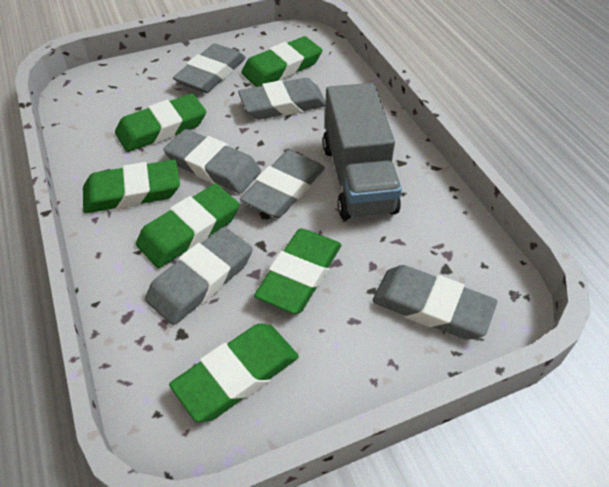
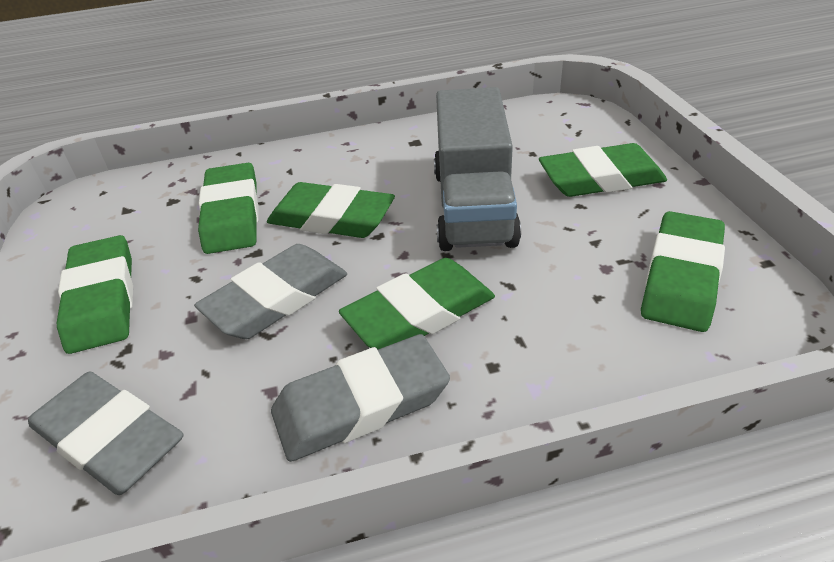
grey eraser: [145,227,253,325] [163,129,261,194] [173,43,246,93] [238,78,326,120] [240,150,325,218] [373,265,497,339] = 6 -> [28,371,183,495] [194,244,347,339] [271,334,450,462] = 3

